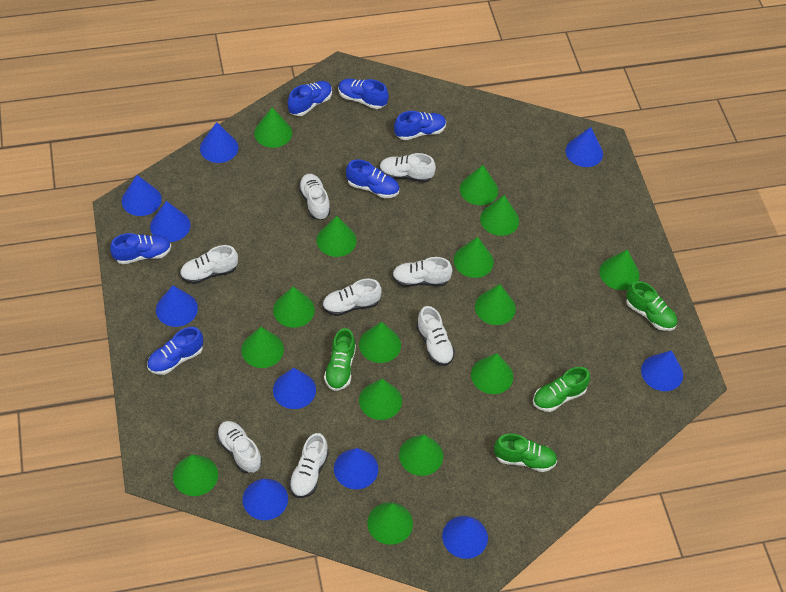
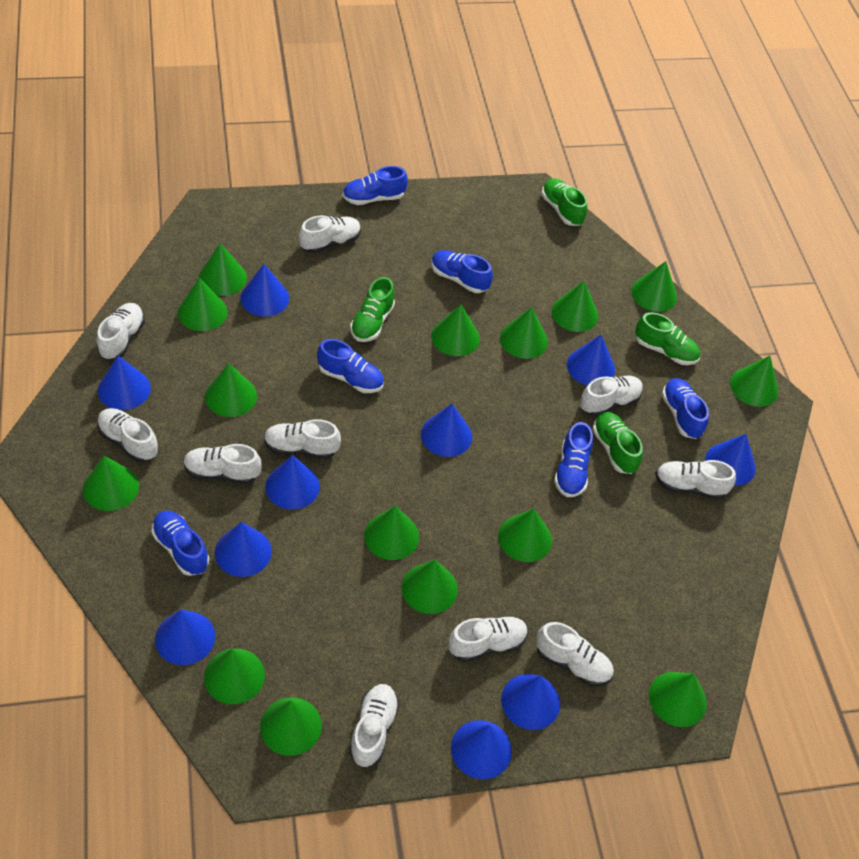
white shoe: [180,245,238,284] [217,421,262,474] [289,433,329,498] [298,174,331,220] [322,279,382,316] [379,153,436,182] [392,257,452,287] [416,306,455,366] = 8 -> [97,303,145,360] [97,408,158,462] [183,444,262,484] [264,419,341,459] [299,215,361,253] [349,684,400,767] [448,616,528,662] [536,622,614,686] [580,375,643,417] [655,460,736,500] = 10

